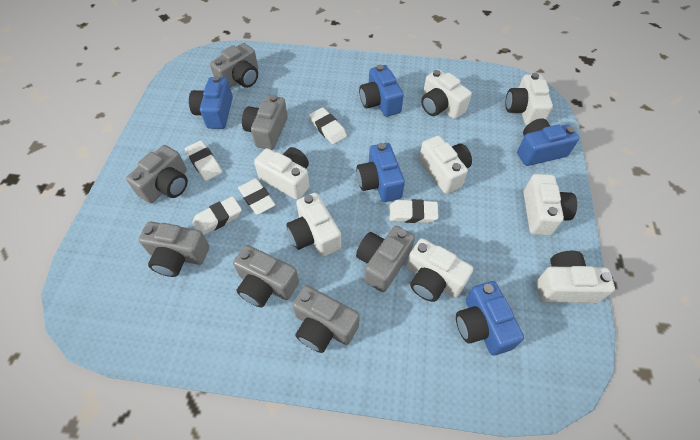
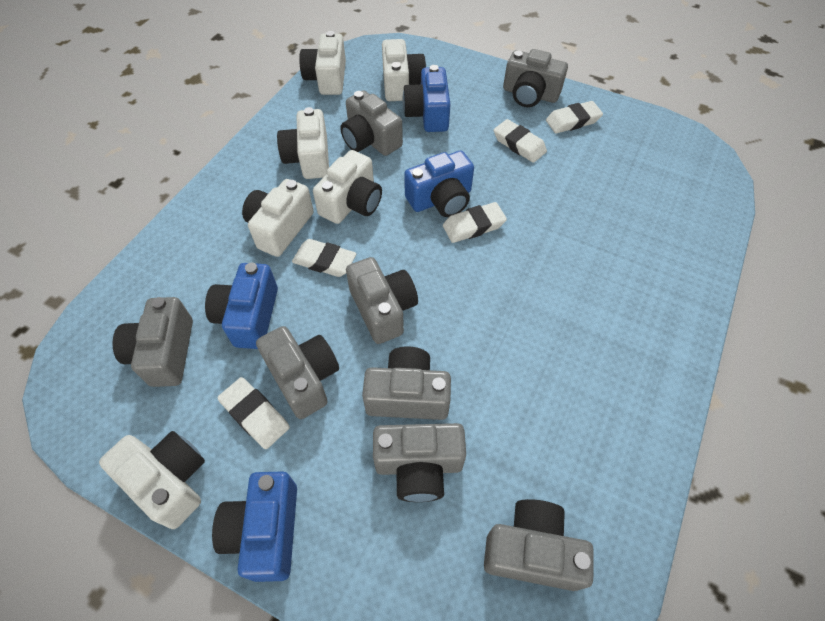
blue camera: [189,76,233,129] [356,143,405,202] [359,65,404,117] [456,281,524,355] [517,118,579,166] = 5 -> [205,263,278,349] [212,471,297,582] [403,65,451,132] [404,151,474,217] = 4
grey camera: [126,145,188,203] [139,222,209,277] [210,43,258,88] [233,245,299,307] [242,95,288,150] [293,285,360,353] [356,226,415,292] = 7 -> [113,297,193,387] [256,326,339,419] [340,90,403,156] [346,257,418,344] [362,346,451,420] [373,423,466,502] [484,499,594,591] [503,49,568,107] = 8
white camera: [254,147,310,200] [286,193,341,257] [407,238,473,302] [419,136,472,194] [421,69,472,119] [505,73,553,125] [523,174,577,236] [536,251,615,303] = 8 -> [99,431,205,529] [242,179,314,257] [277,107,329,179] [299,31,346,95] [313,150,382,224] [382,39,426,101] = 6

